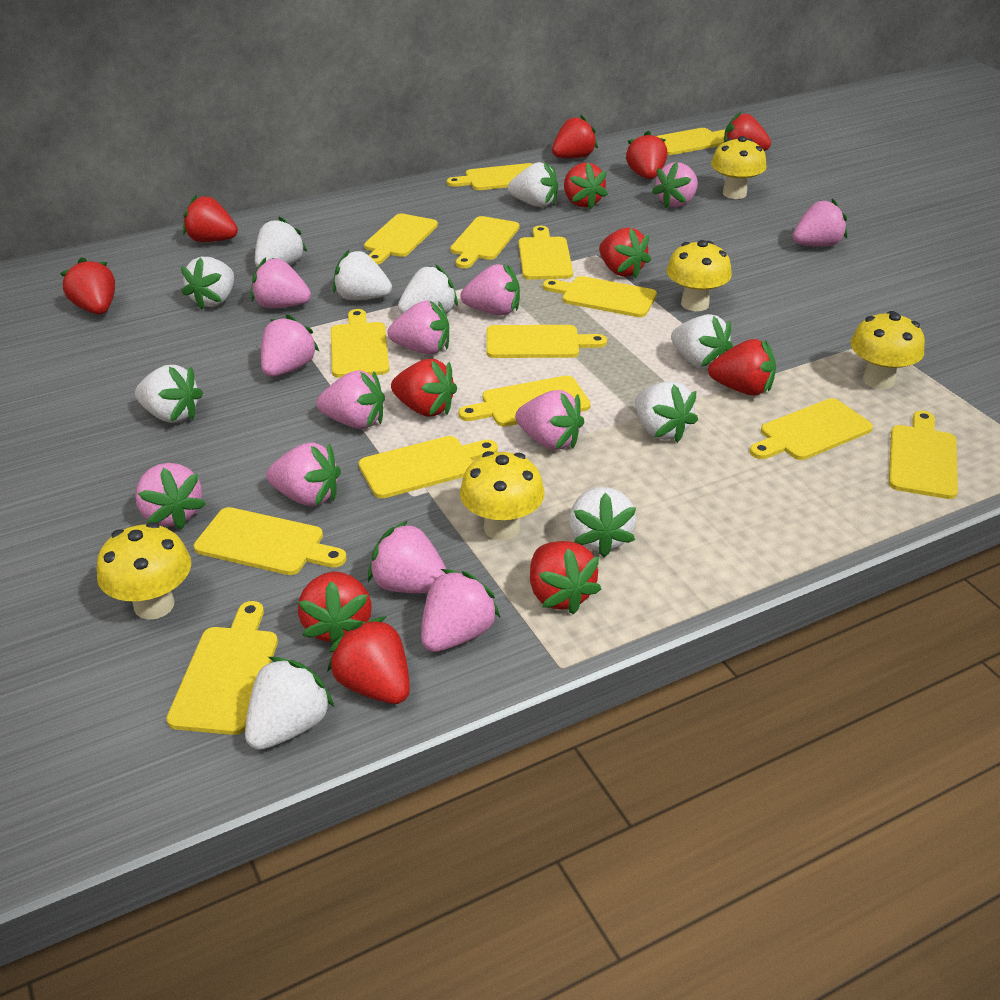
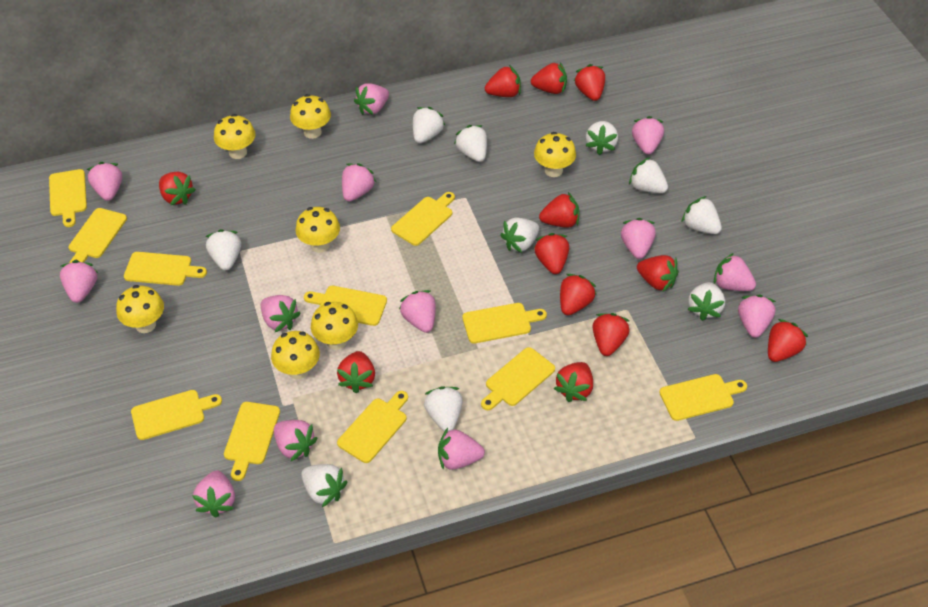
pink strawberry: [135,463,206,530] [251,257,311,308] [261,314,319,377] [266,442,341,506] [317,370,385,429] [368,521,446,593] [388,301,449,354] [421,569,500,652] [460,264,520,315] [515,390,584,450] [652,162,698,208] [793,198,847,247] = 12 -> [60,261,98,303] [87,162,122,201] [192,471,235,518] [261,295,301,332] [274,420,318,461] [342,163,376,202] [354,83,389,115] [399,290,436,333] [438,428,485,470] [621,218,656,259] [632,116,664,155] [714,253,756,291] [738,295,776,338] = 13
yellow cutting board: [166,601,278,735] [194,507,347,575] [331,309,389,378] [359,436,498,498] [364,213,438,265] [447,163,532,190] [450,216,520,268] [458,376,591,427] [486,325,607,358] [519,226,573,280] [543,276,657,317] [656,128,726,155] [750,398,873,460] [889,411,958,499] = 14 -> [49,169,87,227] [68,208,127,263] [124,252,207,286] [131,390,222,440] [224,402,280,481] [304,286,387,326] [337,391,408,463] [391,192,455,246] [462,303,547,344] [481,347,555,410] [659,374,747,421] = 11
yellow mushroom: [97,522,191,620] [460,451,545,540] [666,240,732,311] [711,136,767,199] [851,311,925,389] = 5 -> [116,285,164,333] [214,114,256,159] [271,331,320,379] [290,94,331,139] [296,207,340,253] [311,302,358,350] [534,132,576,177] = 7

